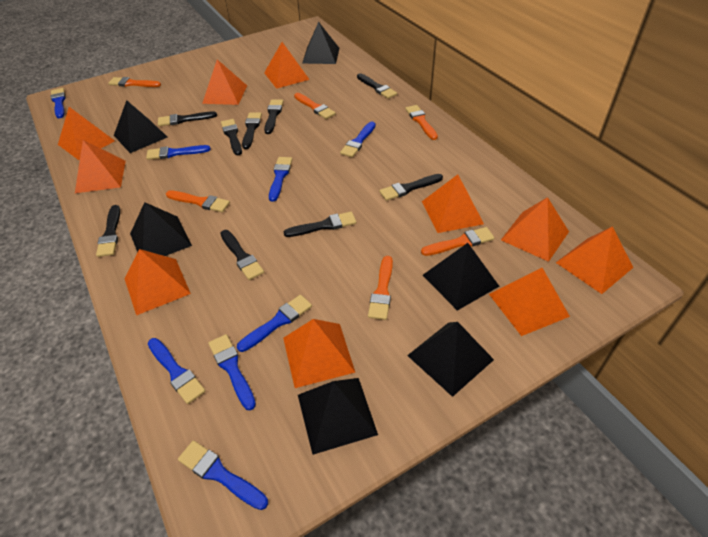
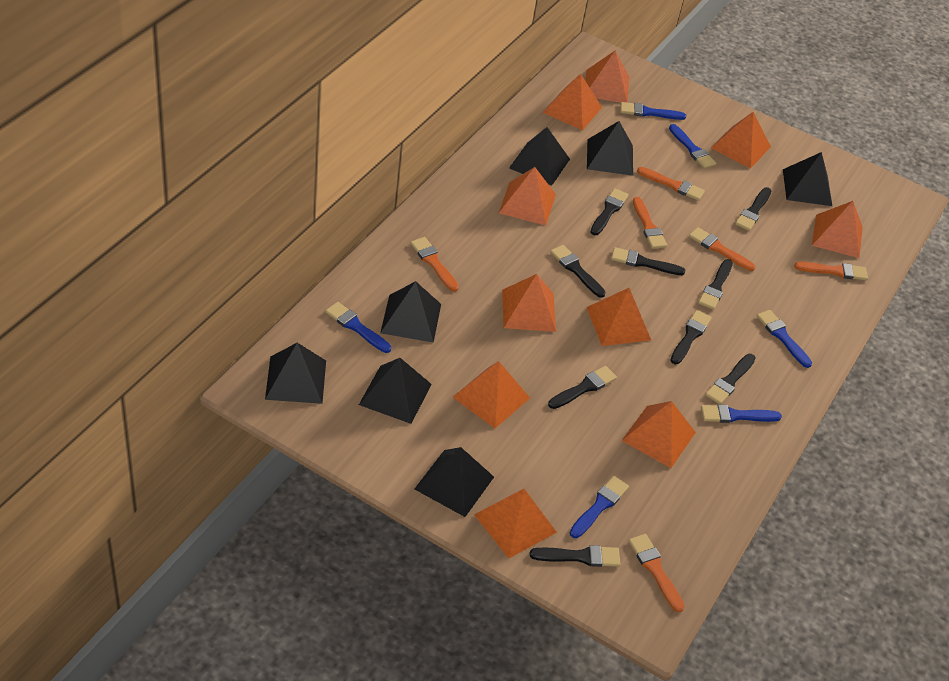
black pyramid: [114,100,167,153] [130,202,192,256] [298,378,378,455] [302,22,339,64] [407,322,494,397] [423,243,499,311] = 6 -> [265,343,326,404] [359,358,432,424] [380,281,441,343] [415,447,494,517] [509,127,570,185] [587,121,633,176] [783,152,832,206] = 7
blue brush: [50,88,66,118] [146,145,211,160] [148,338,205,404] [178,440,268,510] [208,334,256,410] [237,295,312,352] [269,157,293,202] [340,121,376,157] = 8 -> [325,302,391,353] [570,476,629,538] [620,102,686,120] [669,124,716,169] [701,404,782,423] [757,310,812,368] = 6

